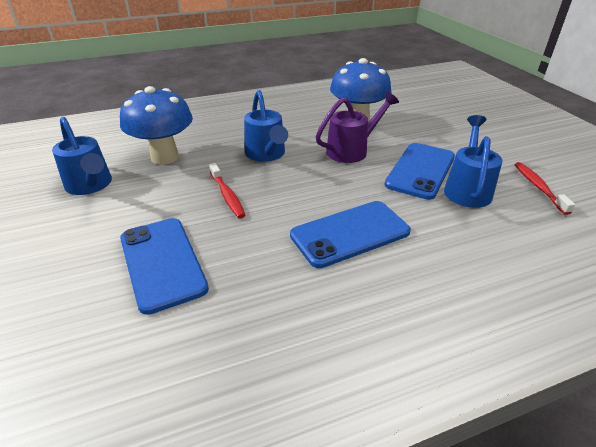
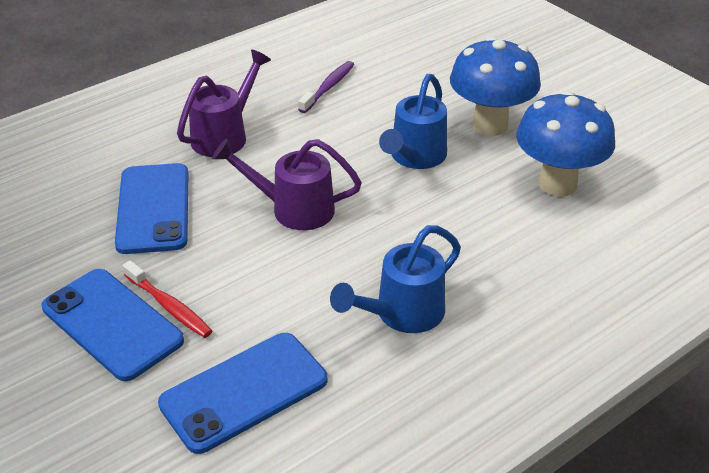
blue watering can: [52,117,112,195] [244,90,288,162] [444,115,502,208] = 3 -> [330,225,461,333] [379,74,447,169] = 2
purple toothbrush: none = 0 -> [298,61,354,113] = 1
purple watering can: [315,92,399,163] = 1 -> [177,50,271,157] [212,139,362,230] = 2
red toothbrush: [209,163,245,218] [515,162,575,215] = 2 -> [122,260,212,338] = 1

